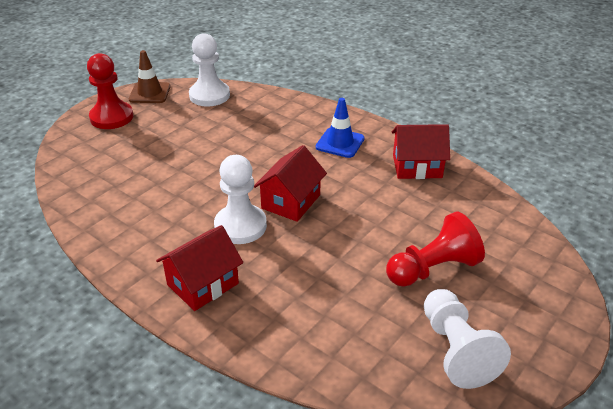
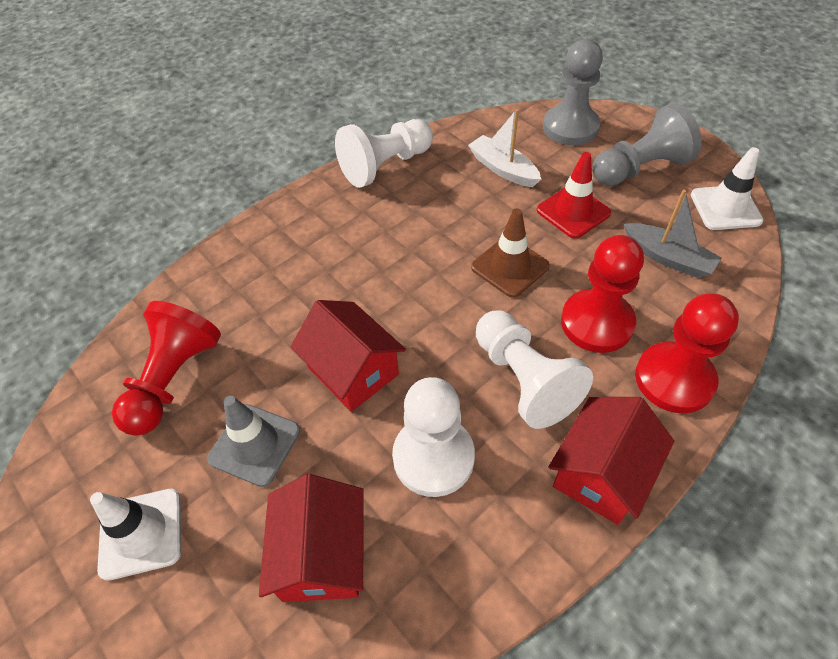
blue traffic cone: [316,98,365,158] = 1 -> none = 0
grey boat: none = 0 -> [624,190,722,278] = 1
grey pawn: none = 0 -> [543,39,603,145] [593,103,702,186] = 2
grey traffic cone: none = 0 -> [207,396,300,487] = 1
red pawn: [87,53,133,129] [386,211,485,287] = 2 -> [112,301,221,436] [561,235,644,353] [635,293,739,413] = 3
red traffic cone: none = 0 -> [537,152,611,239] = 1
white boat: none = 0 -> [468,109,541,187] = 1
white traffic cone: none = 0 -> [90,489,181,581] [691,147,764,230] = 2

